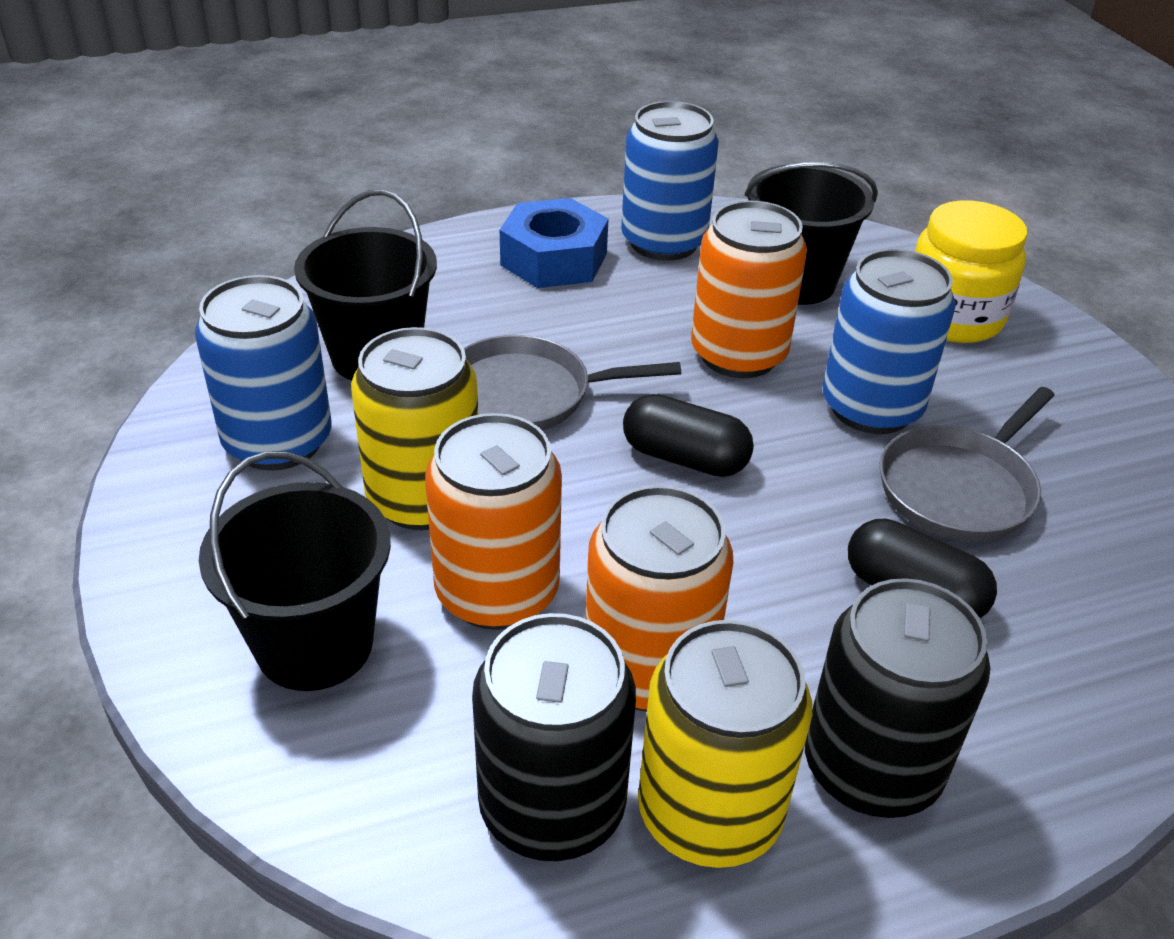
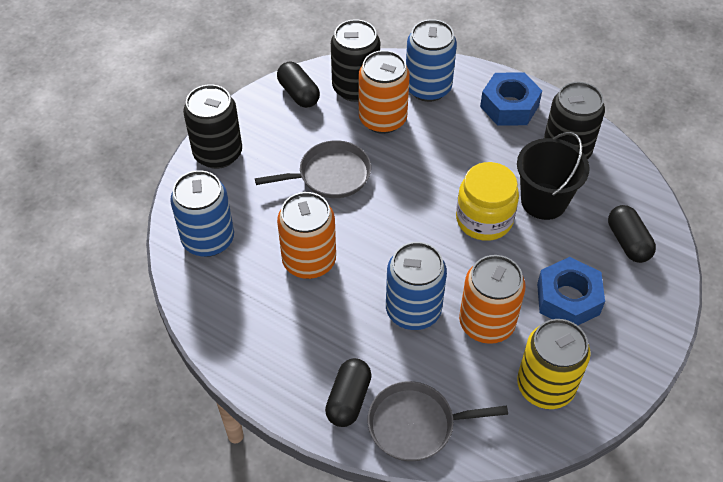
black bucket: [199,451,391,691] [294,189,437,380] [745,162,878,305] = 3 -> [517,132,590,220] = 1
black can: [472,613,636,861] [805,578,990,818] = 2 -> [183,84,242,169] [331,19,380,102] [544,82,605,159] = 3
black capsule: [623,394,754,477] [848,519,997,618] = 2 -> [277,62,320,108] [325,358,372,427] [608,205,656,263] = 3
blue nut: [500,198,609,288] = 1 -> [480,72,542,126] [537,257,605,325] = 2
yellow can: [351,327,478,530] [638,620,812,868] = 2 -> [517,319,591,409] = 1

